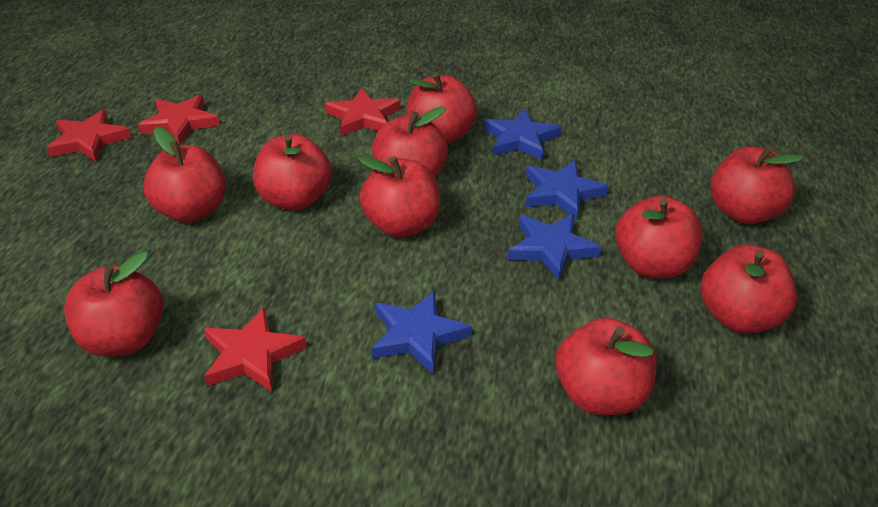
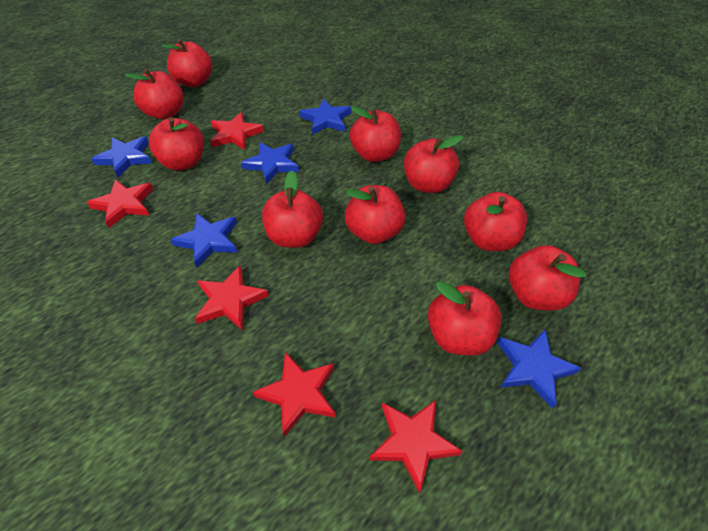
blue star: [371,291,472,374] [483,109,562,160] [508,214,602,280] [525,160,608,220] = 4 -> [91,137,152,177] [170,213,238,268] [241,142,299,184] [299,99,351,134] [497,330,581,409] = 5
red star: [47,110,131,162] [138,95,220,145] [204,307,307,392] [325,88,401,136] = 4 -> [87,179,153,228] [195,265,269,330] [211,112,264,150] [253,352,336,437] [369,400,463,494] = 5

